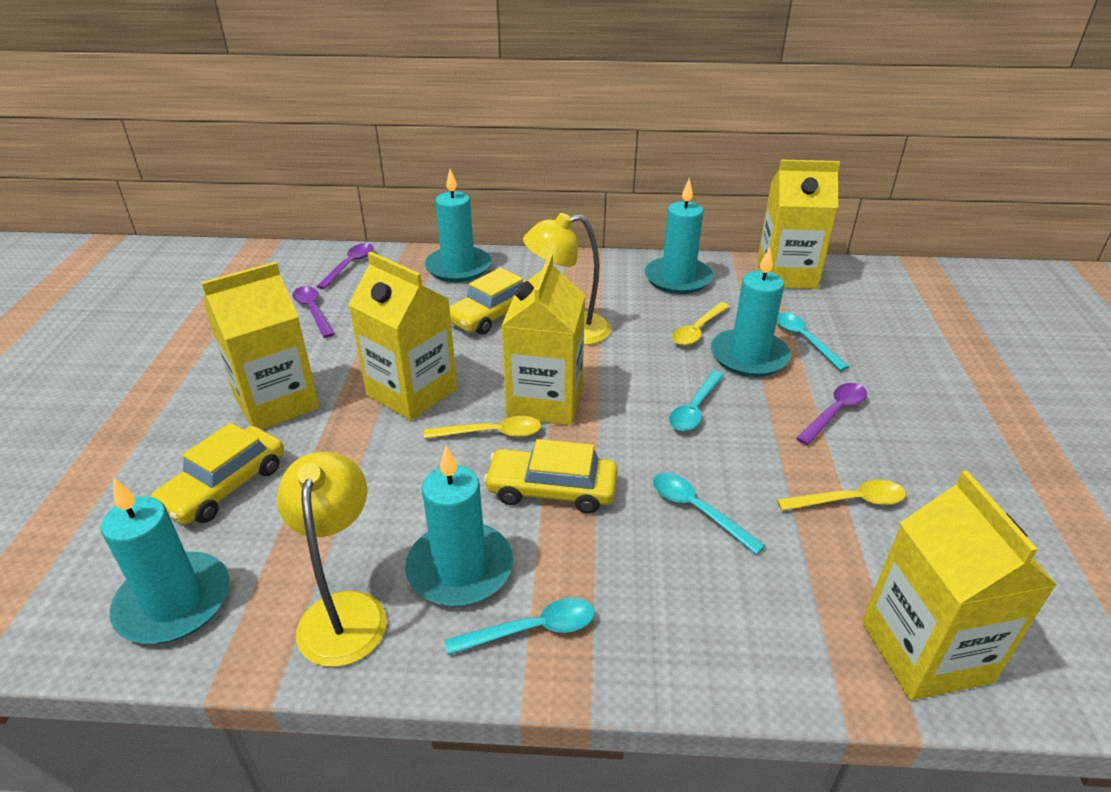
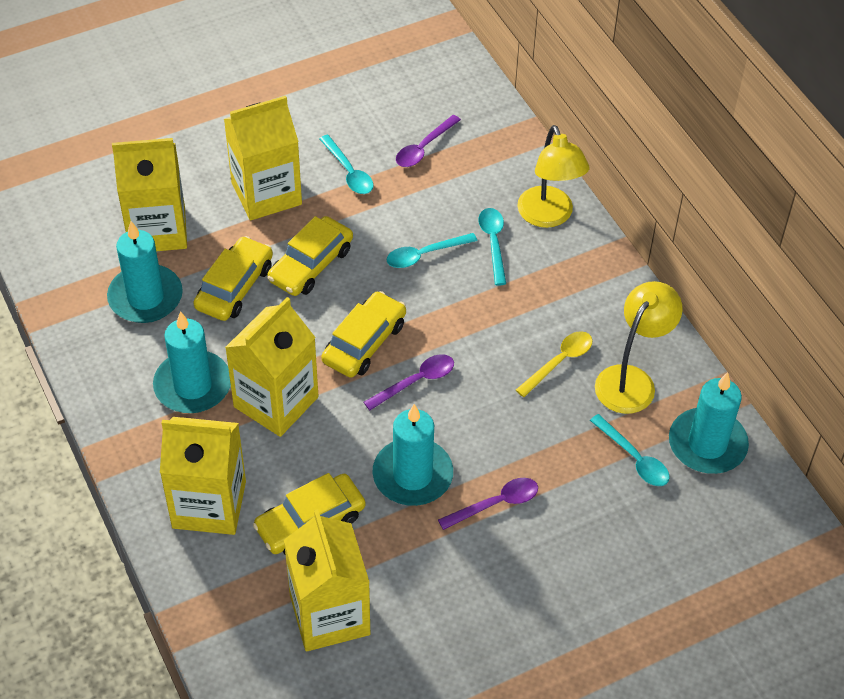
turquoise candle: [101,478,230,644] [405,446,513,607] [425,169,491,282] [645,178,713,294] [711,247,791,377] = 5 -> [107,221,183,323] [153,311,231,413] [372,404,453,506] [669,372,749,474] = 4
yellow car: [151,423,284,525] [449,268,526,335] [484,439,618,513] = 3 -> [193,236,273,321] [253,473,366,554] [267,216,353,296] [321,291,406,378] = 4
yellow spoon: [424,416,541,439] [672,302,730,346] [777,480,906,511] = 3 -> [516,331,593,397] = 1

